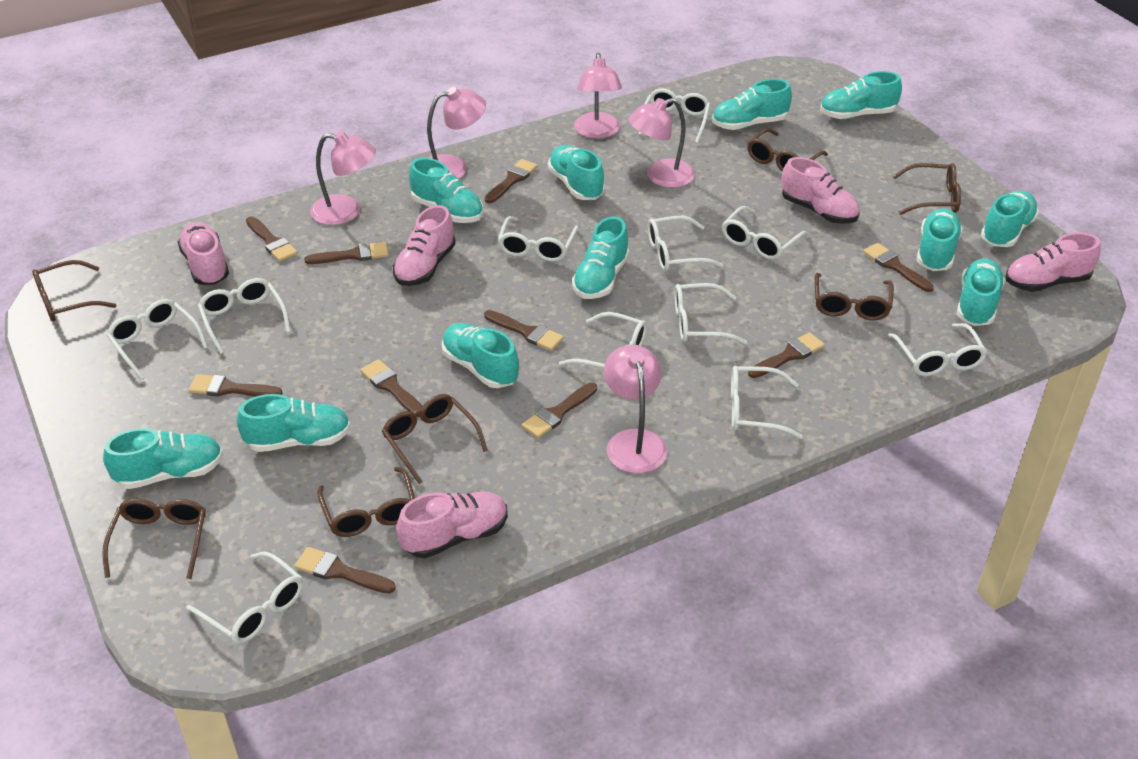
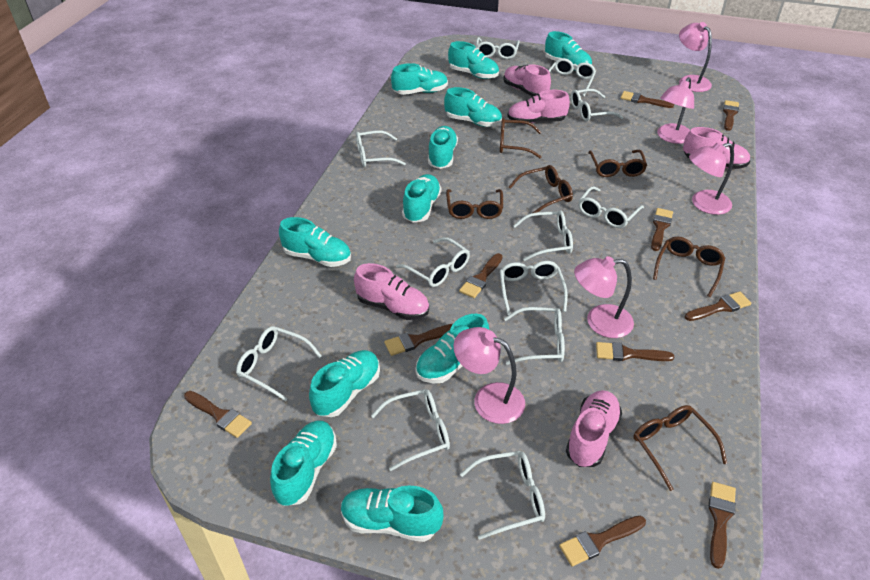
brown glasses: [32,260,116,321] [102,499,206,579] [317,467,415,537] [382,394,488,484] [747,128,828,171] [815,273,894,320] [893,163,961,215] = 7 -> [446,189,503,219] [500,118,541,158] [509,165,573,213] [588,150,647,177] [633,405,727,491] [653,237,725,297] = 6
white glasses: [107,299,208,380] [186,552,303,644] [198,278,291,354] [498,216,579,262] [559,312,647,368] [639,89,710,144] [648,216,724,271] [674,283,747,345] [722,206,809,260] [731,366,803,439] [888,323,987,376] = 11 -> [236,326,322,401] [356,130,406,167] [371,389,450,471] [396,237,470,287] [460,451,545,540] [476,37,520,59] [500,261,568,315] [504,307,565,365] [513,210,573,261] [548,58,596,96] [571,89,623,121] [578,186,644,228] = 12

